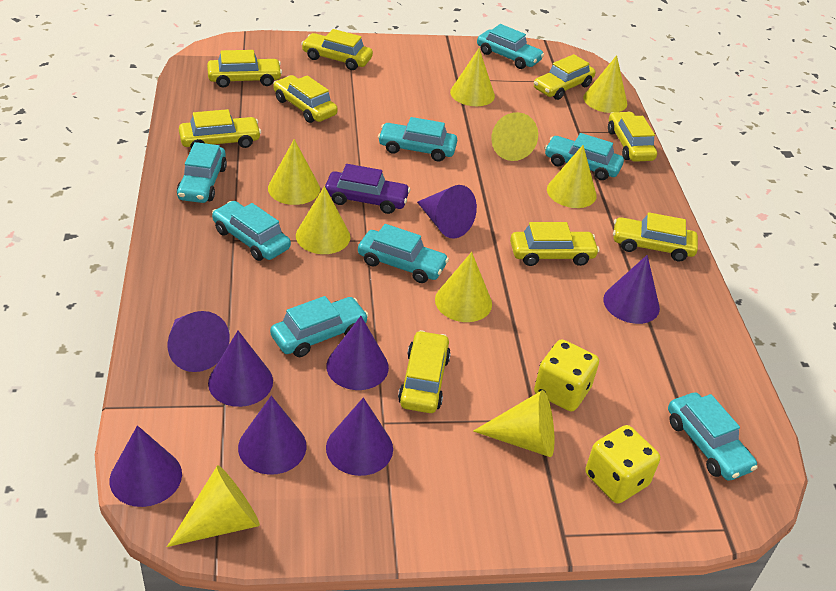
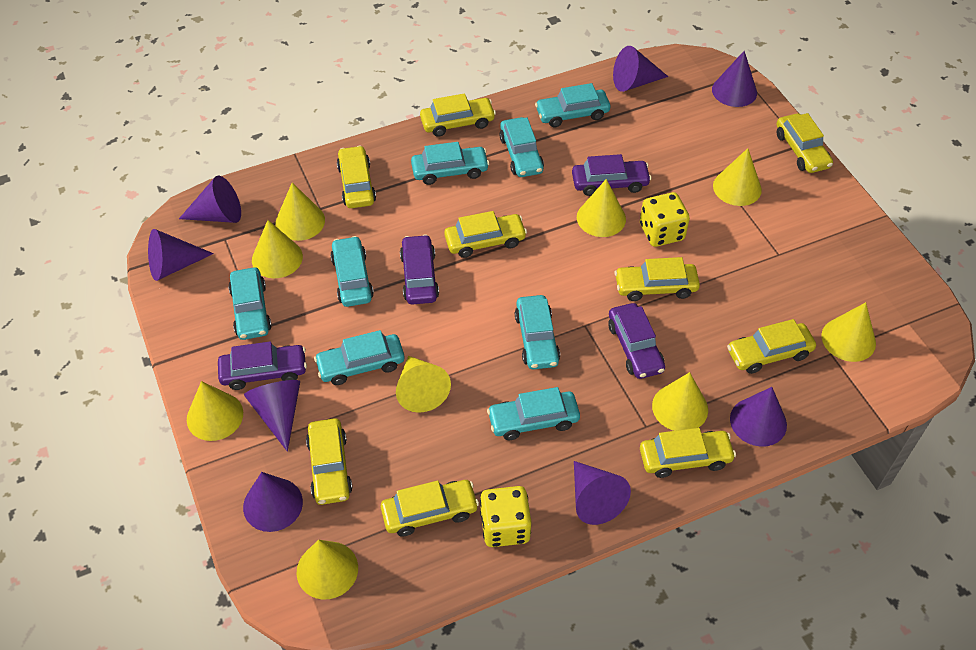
purple car: [325,164,410,214] = 1 -> [218,341,307,390] [400,234,439,305] [572,154,651,196] [608,303,665,379] = 4

